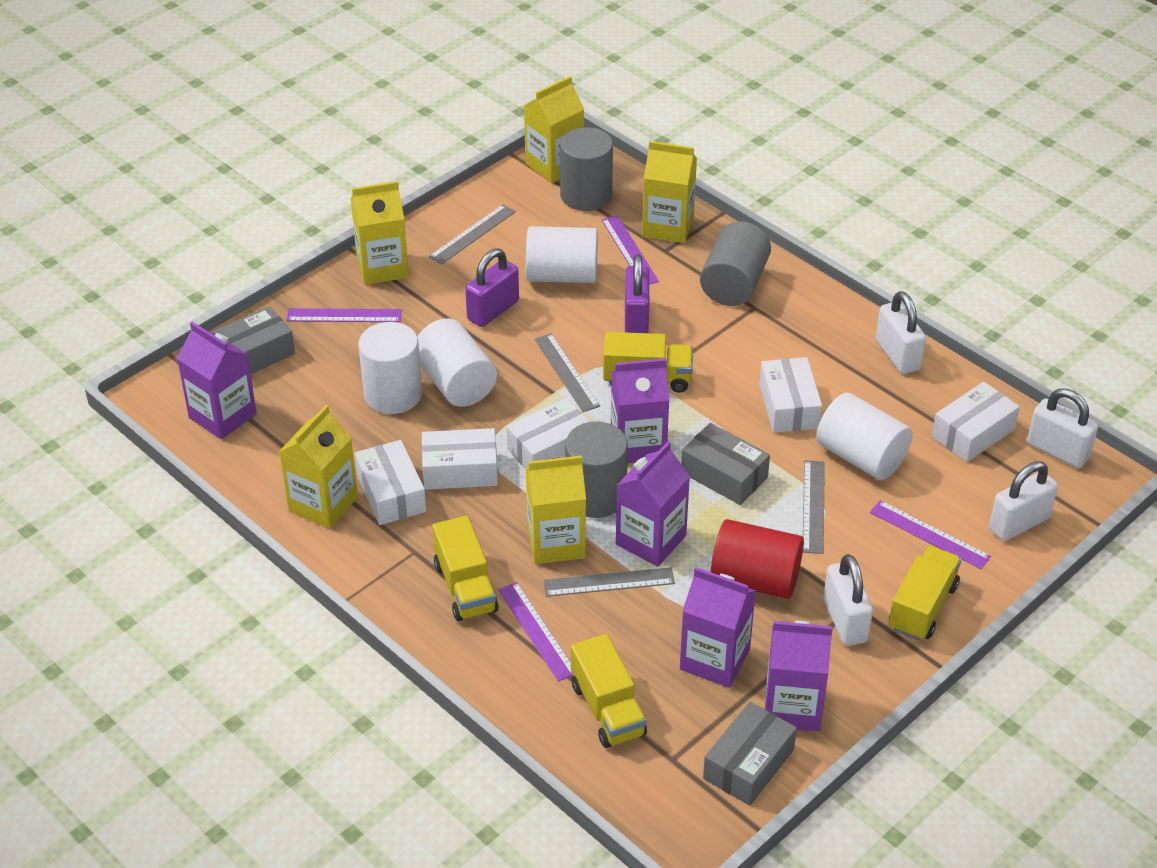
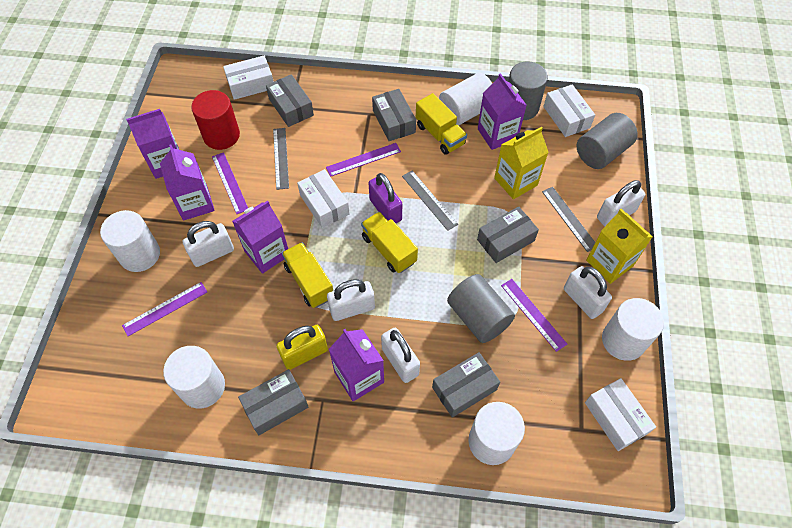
grey box: [212,307,295,374] [681,423,770,505] [703,702,797,806] = 3 -> [238,369,308,435] [266,74,314,127] [372,89,416,141] [432,352,500,417] [477,207,539,263] = 5
grey ruler: [429,204,516,265] [534,333,600,412] [543,567,675,597] [803,460,825,554] = 4 -> [273,128,289,190] [402,170,458,231] [542,187,595,252] = 3
purple padlock: [465,249,519,327] [625,255,649,333] = 2 -> [369,173,402,223] = 1
white box: [355,440,426,525] [422,428,498,490] [507,398,590,469] [759,357,822,433] [932,382,1020,462] = 5 -> [223,56,274,100] [297,169,350,228] [543,84,595,137] [585,378,656,451] = 4
white cylinder: [359,322,422,414] [417,318,497,407] [526,226,598,283] [816,393,913,480] = 4 -> [100,210,160,272] [163,346,225,409] [439,73,492,125] [468,402,525,465] [602,298,664,361] = 5
white padlock: [823,554,873,646] [876,291,926,374] [989,461,1058,541] [1027,388,1098,468] = 4 -> [183,221,234,267] [327,279,375,321] [381,328,420,383] [564,266,612,319] [597,180,645,226] = 5
yellow carton: [279,405,358,529] [351,181,409,285] [524,76,584,183] [526,455,586,564] [642,141,697,243] = 5 -> [494,127,549,199] [586,209,653,284] = 2
yellow padlock: none = 0 -> [277,325,328,370] = 1
yellow truck: [432,516,499,621] [571,634,647,748] [603,332,693,393] [889,546,962,641] = 4 -> [282,242,333,308] [361,212,418,273] [416,93,467,155] = 3

